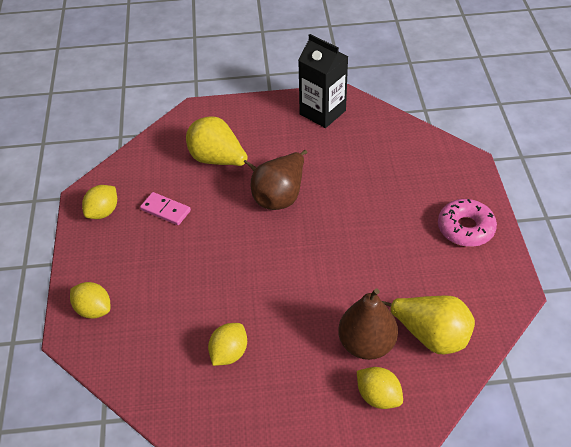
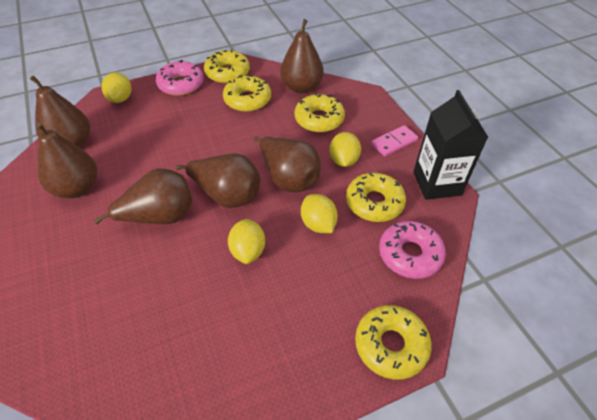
brown pear: [251,150,307,210] [338,288,398,360] = 2 -> [30,75,90,148] [35,122,97,198] [94,168,192,224] [175,153,260,208] [253,136,321,192] [280,19,324,93] = 6
pink donut: [438,199,497,247] = 1 -> [156,60,204,96] [379,221,446,279] = 2
yellow donut: none = 0 -> [204,50,250,84] [223,74,271,112] [295,93,345,132] [346,173,406,222] [355,305,432,380] = 5
yellow pear: [186,116,256,171] [382,295,475,354] = 2 -> none = 0

